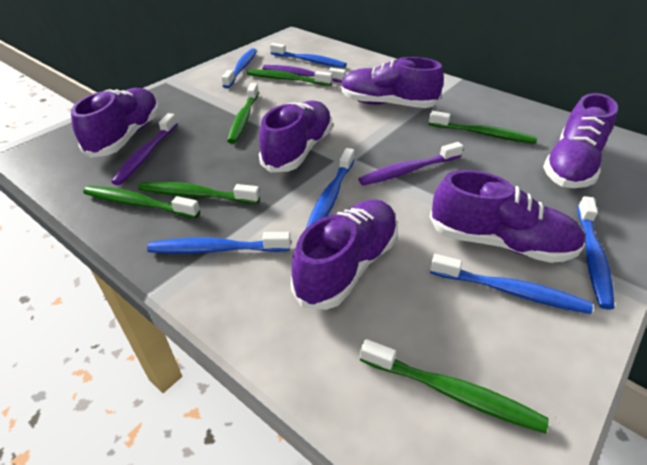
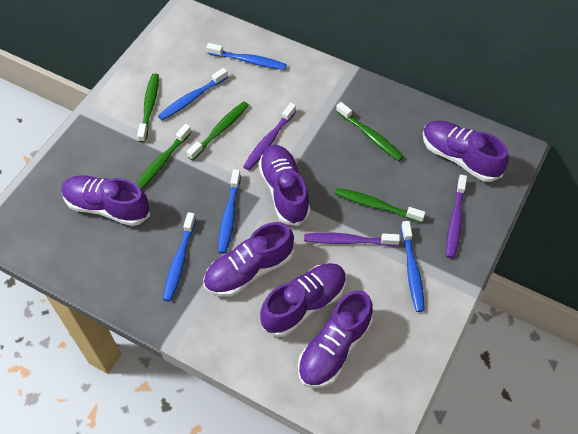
blue toothbrush: [147,232,291,254] [222,48,257,88] [270,43,347,68] [306,148,354,228] [430,254,593,314] [577,196,614,310] = 6 -> [158,68,228,120] [163,212,196,302] [206,43,287,70] [218,169,241,254] [401,221,425,312] = 5
green toothbrush: [83,186,200,218] [138,181,260,204] [227,83,259,144] [247,69,332,86] [360,339,549,434] [429,111,537,144] = 6 -> [136,124,192,190] [137,74,159,143] [187,101,249,161] [335,188,426,223] [336,102,404,161] = 5

